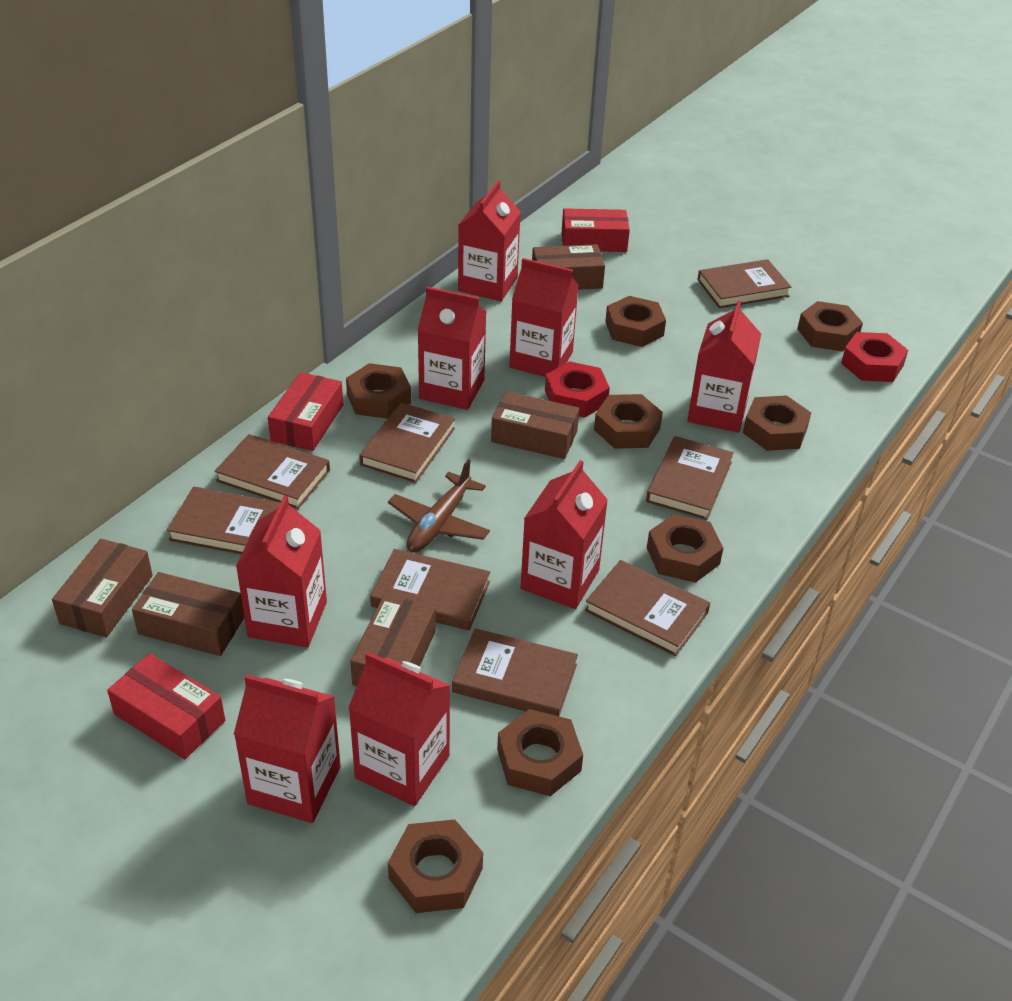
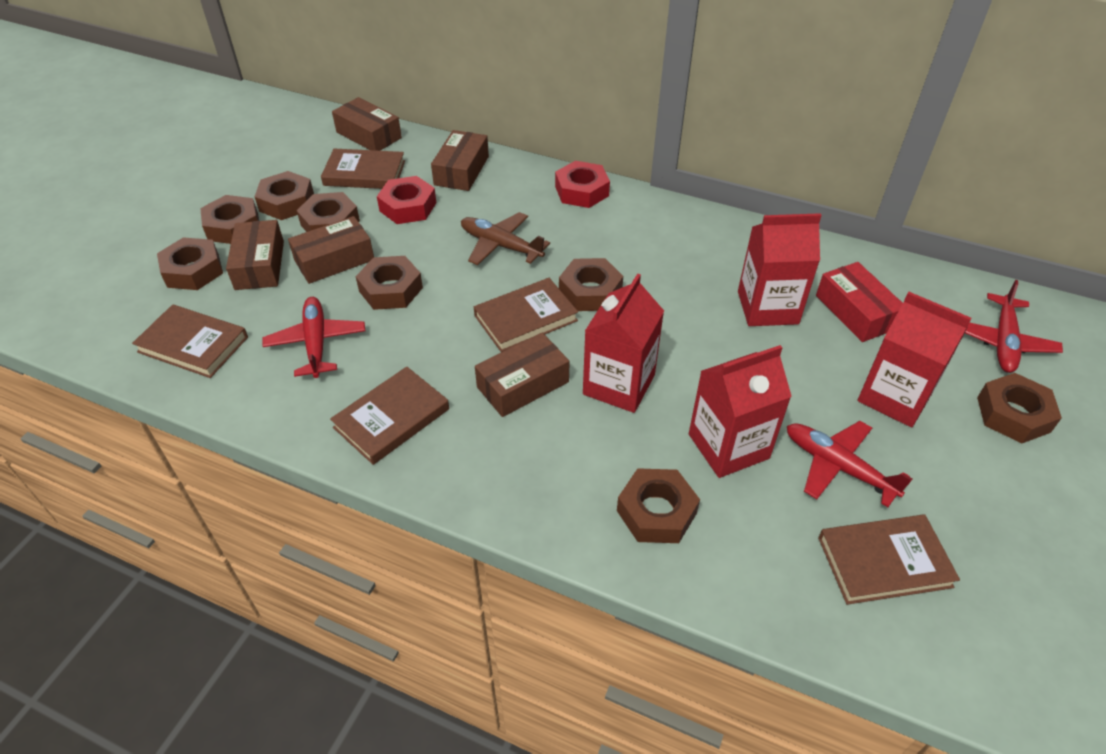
brown book: [167,487,281,554] [215,434,330,509] [359,402,455,483] [370,549,490,630] [452,628,578,716] [585,560,710,656] [646,436,734,520] [697,259,791,308] = 8 -> [132,304,248,378] [321,149,405,189] [330,367,449,465] [474,278,578,352] [818,514,960,605] = 5
red box: [107,653,225,759] [268,372,343,451] [562,208,630,252] = 3 -> [816,262,903,342] = 1
red carton: [234,674,341,823] [236,496,327,647] [349,651,451,806] [418,287,486,410] [458,180,521,301] [509,258,579,377] [520,460,608,609] [687,300,761,432] = 8 -> [583,273,664,413] [689,345,792,478] [738,213,822,326] [858,292,972,427] = 4
red plane: none = 0 -> [262,297,365,378] [787,421,912,507] [965,280,1063,373] = 3

